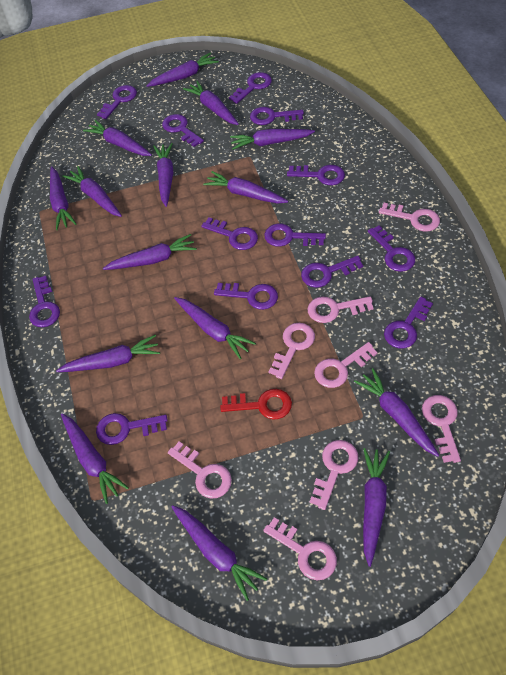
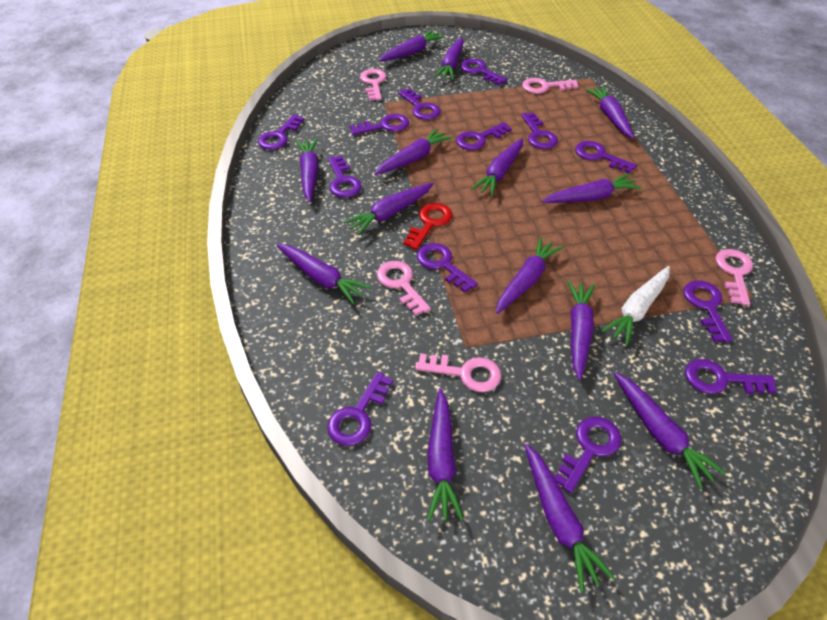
pink key: [168,441,232,499] [263,517,337,580] [269,323,315,379] [307,296,373,323] [310,440,358,510] [314,342,378,388] [379,203,440,232] [422,395,461,463] = 8 -> [360,69,387,100] [377,261,431,316] [415,353,502,392] [522,78,579,94] [715,249,753,306] = 5
purple carrot: [50,166,76,230] [56,335,160,372] [61,413,129,504] [62,166,122,217] [83,120,152,156] [103,234,197,270] [146,53,219,87] [153,143,173,207] [171,505,267,601] [174,297,256,359] [183,81,239,125] [203,171,288,204] [230,129,315,150] [354,368,440,457] [363,448,390,567] = 15 -> [276,244,371,304] [296,138,319,202] [344,182,434,235] [374,128,453,175] [379,30,445,62] [427,388,464,521] [435,37,464,80] [471,138,523,196] [496,237,564,314] [525,443,615,592] [542,174,642,203] [567,280,595,380] [585,86,634,139] [614,372,726,489] = 14
white carrot: none = 0 -> [601,266,670,345] = 1

